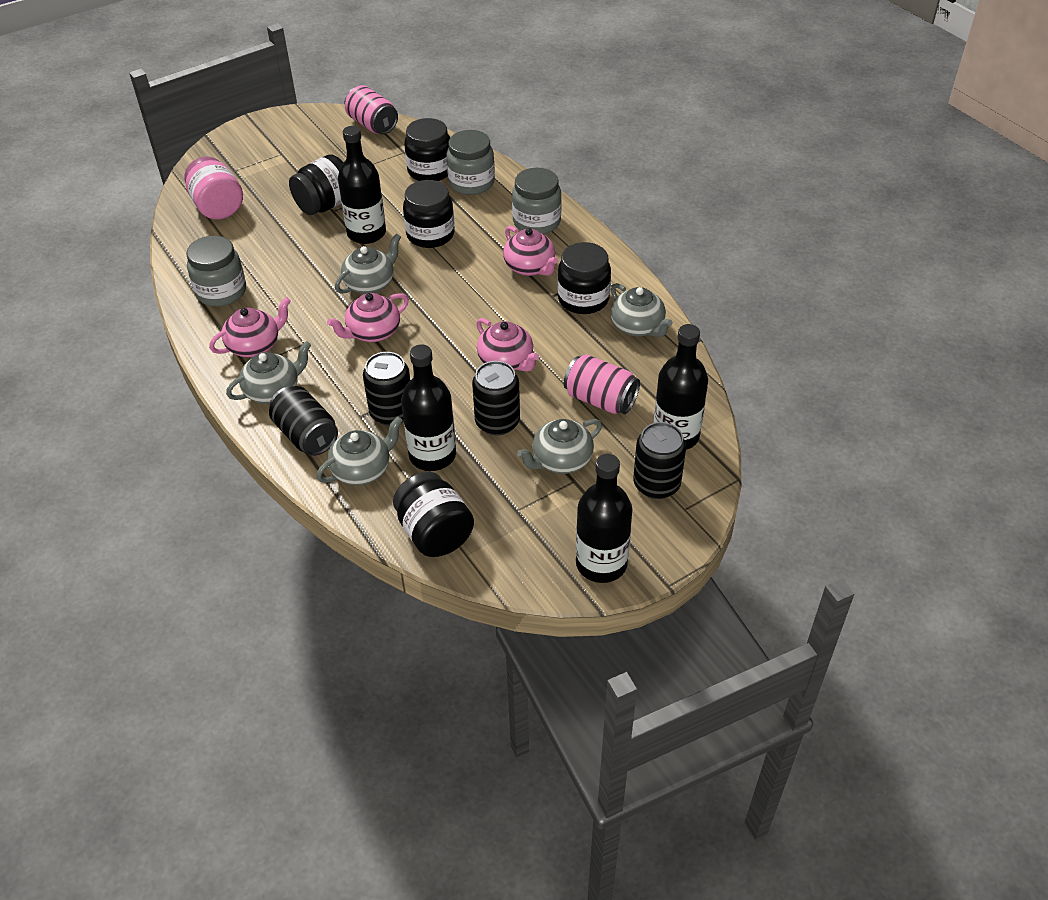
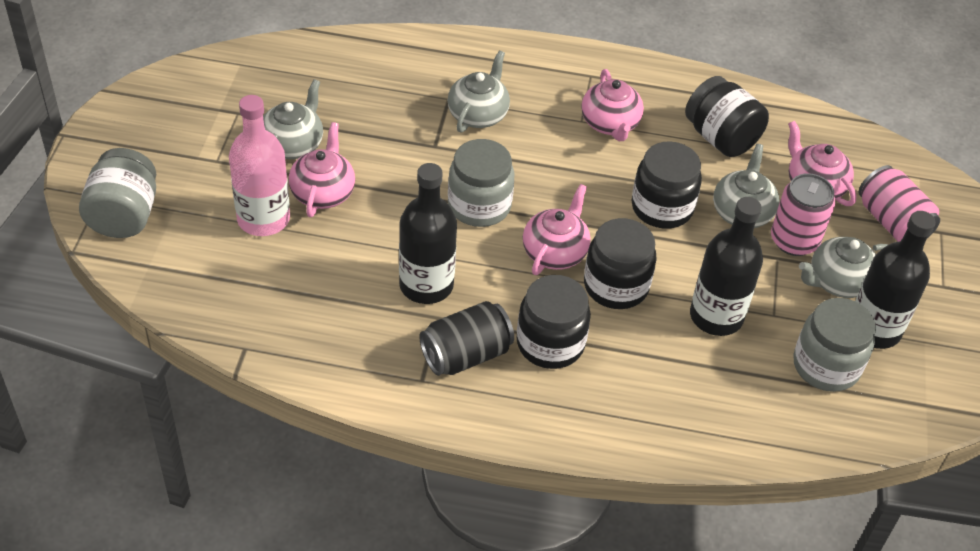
black bottle: [338,126,386,244] [401,344,456,471] [576,454,632,583] [653,324,708,450] = 4 -> [399,163,457,304] [690,197,763,336] [855,211,936,349] = 3
black can: [269,386,338,456] [363,352,410,426] [472,361,520,435] [633,422,686,499] = 4 -> [419,301,514,376] = 1
black jar: [289,155,343,215] [393,472,474,557] [403,180,455,248] [404,118,450,181] [557,242,611,314] = 5 -> [517,275,591,369] [584,218,657,309] [632,141,702,229] [685,76,769,157] = 4
grey teapot: [226,341,311,404] [316,416,403,486] [335,234,401,294] [517,419,602,474] [611,283,673,337] = 5 -> [263,79,323,159] [448,51,510,133] [713,144,779,228] [799,237,888,298] = 4
pink bottle: none = 0 -> [229,95,290,236] = 1
pink jar: [184,156,243,220] = 1 -> none = 0

